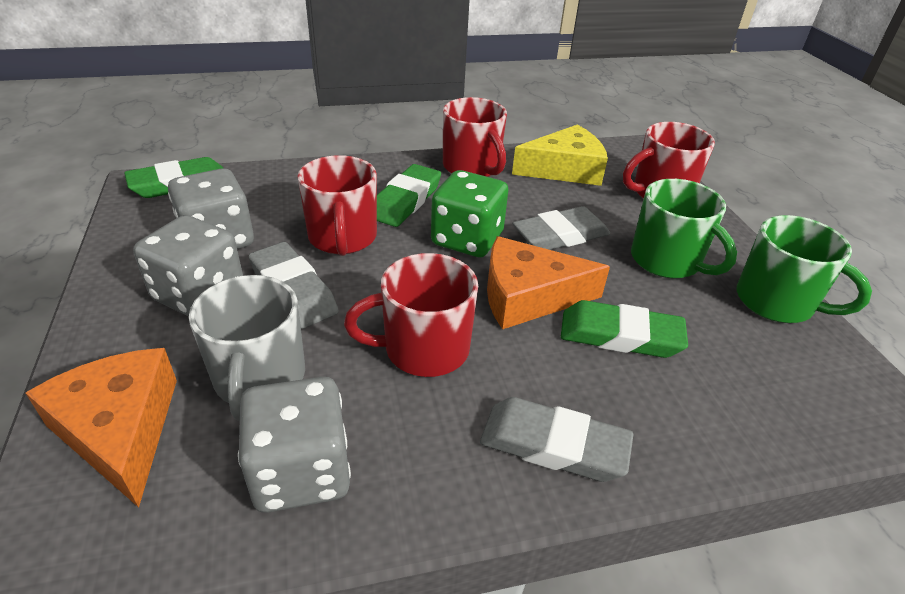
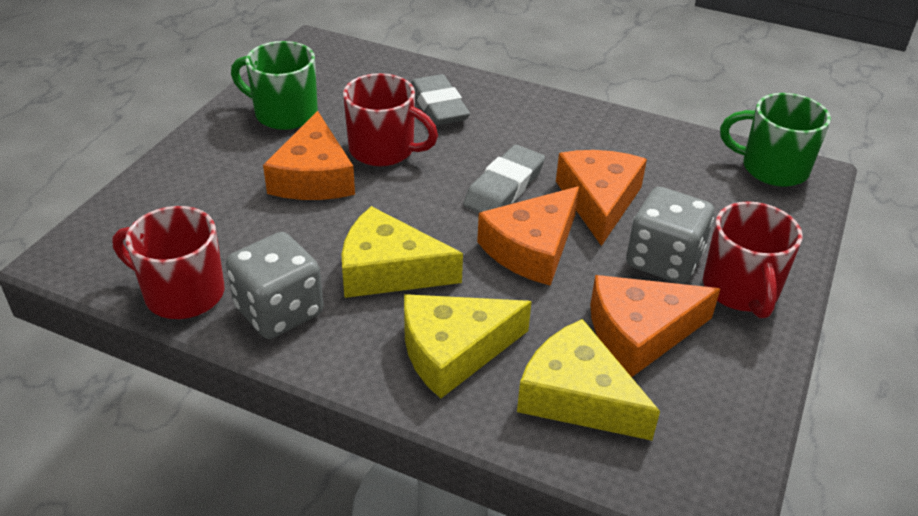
green dice: [431,170,509,257] = 1 -> none = 0
green eraser: [124,157,224,198] [377,164,441,227] [561,300,688,358] = 3 -> none = 0
grey dice: [133,215,243,317] [168,168,254,249] [238,377,351,513] = 3 -> [226,232,324,339] [626,187,714,284] = 2
grey eraser: [249,242,339,329] [480,397,634,482] [512,206,610,250] = 3 -> [411,74,470,125] [463,145,545,213] = 2
grey mug: [189,275,305,421] = 1 -> none = 0
orange cheese: [26,348,177,507] [487,236,610,329] = 2 -> [263,111,355,200] [477,186,579,286] [556,150,647,246] [590,275,720,377] = 4
red mug: [297,155,377,256] [344,253,478,377] [443,97,507,177] [623,122,715,199] = 4 -> [113,206,224,319] [343,73,438,166] [703,201,803,318] = 3
yellow cheese: [512,125,608,186] = 1 -> [342,206,463,298] [404,294,532,399] [517,319,660,441] = 3

